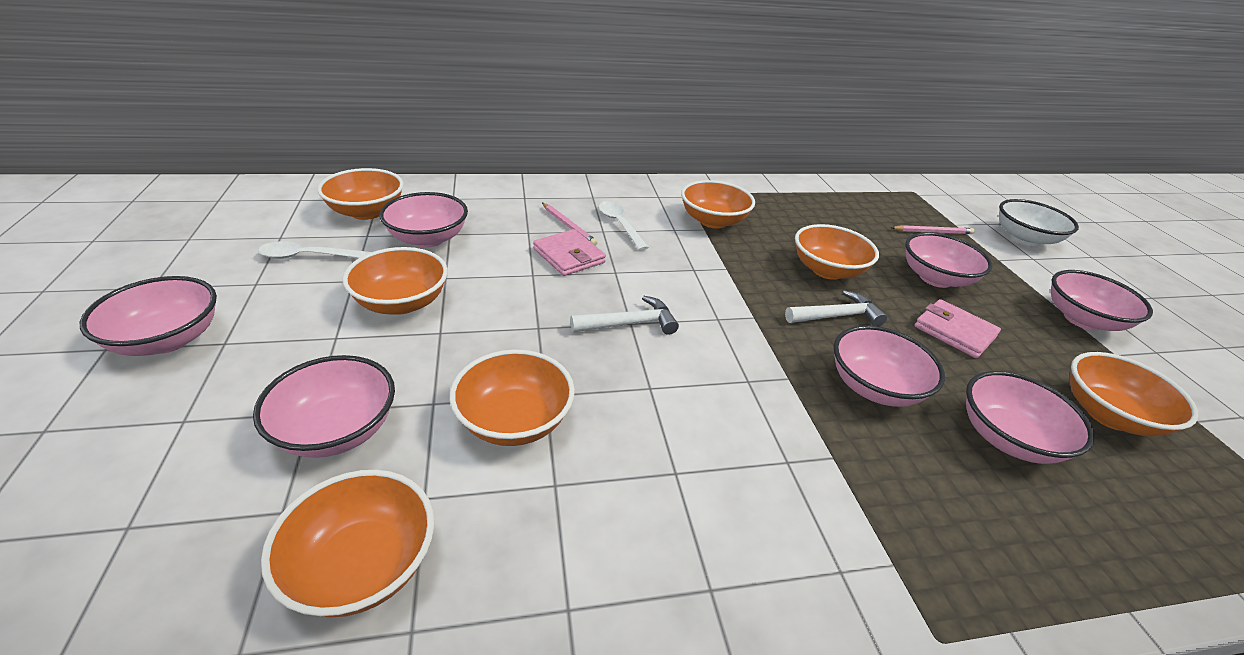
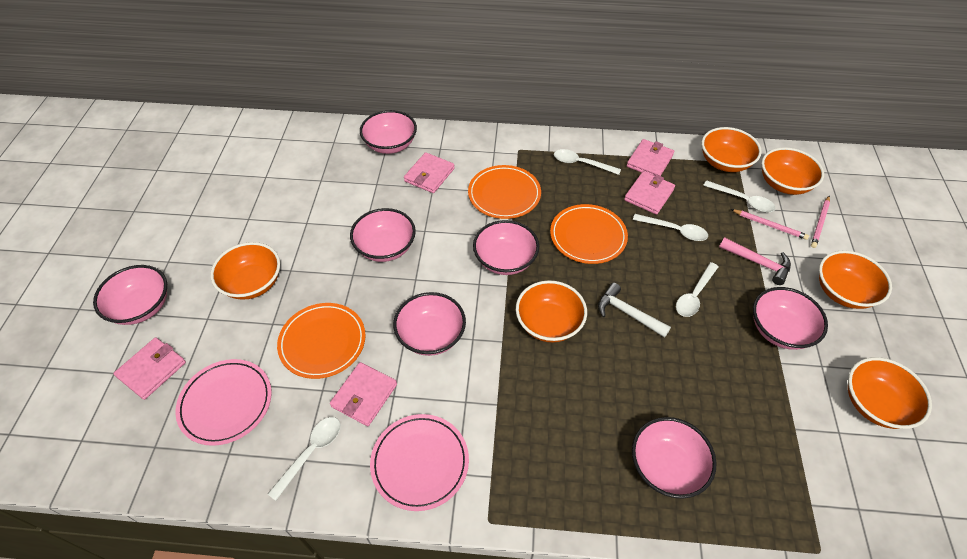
orange bowl: [261,470,434,617] [317,168,404,220] [343,247,448,315] [450,349,575,446] [681,180,755,229] [795,224,879,280] [1070,352,1199,437] = 7 -> [210,242,280,300] [516,280,587,342] [702,127,762,172] [761,147,824,195] [819,250,892,309] [848,357,932,429] = 6
orange plate: none = 0 -> [277,303,366,379] [468,165,541,219] [550,204,628,264] = 3
pink hammer: none = 0 -> [719,237,791,285] = 1
pink plate: none = 0 -> [175,359,272,446] [370,414,469,511] = 2
pink wallet: [533,229,606,276] [914,299,1001,358] = 2 -> [113,337,186,400] [330,362,397,426] [404,152,455,193] [624,171,675,215] [627,139,674,176] = 5
white bowl: [999,199,1079,246] = 1 -> none = 0
white hammer: [570,296,679,335] [785,290,887,326] = 2 -> [598,283,671,338] = 1
white spoon: [258,241,371,259] [599,201,649,250] = 2 -> [268,417,341,501] [554,149,621,175] [633,214,708,241] [676,262,719,317] [703,180,776,212] = 5

